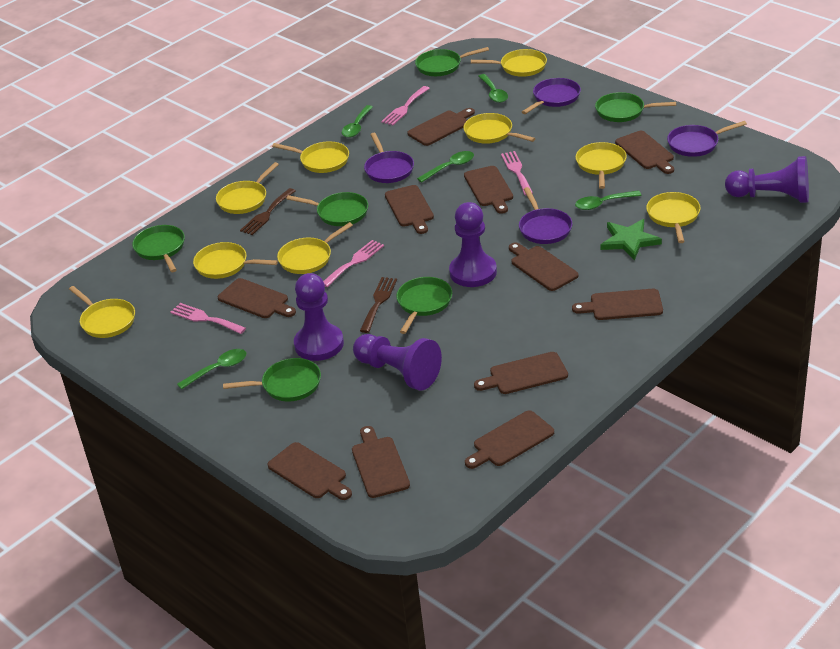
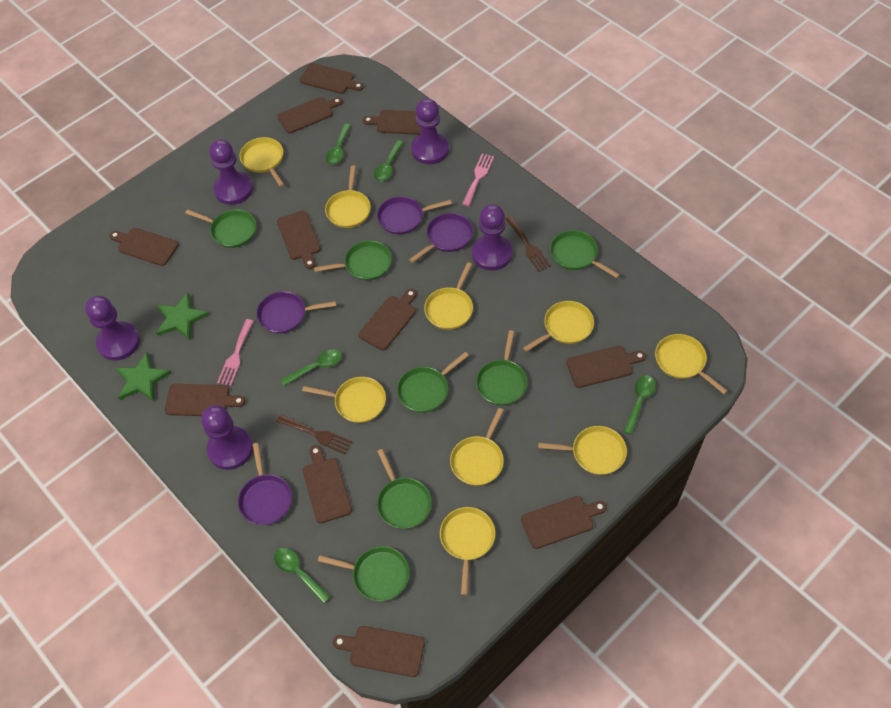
green pan: [132,225,185,272] [223,358,321,401] [286,192,368,226] [396,277,452,334] [415,47,489,76] [595,92,676,122] = 6 -> [185,209,256,248] [314,241,392,281] [318,546,409,601] [377,449,431,529] [397,352,469,413] [476,330,527,405] [550,230,620,278] = 7
green star: [600,219,662,261] = 1 -> [116,352,171,401] [156,293,209,340] = 2
pink fork: [170,303,246,334] [323,240,384,287] [381,86,430,125] [501,151,533,195] = 4 -> [217,319,254,386] [462,153,494,206] = 2
purple pawn: [294,273,344,361] [353,334,442,391] [449,202,497,287] [725,156,809,203] = 4 -> [85,296,140,361] [201,405,253,470] [209,139,253,205] [411,98,449,164] [472,204,512,271] = 5

